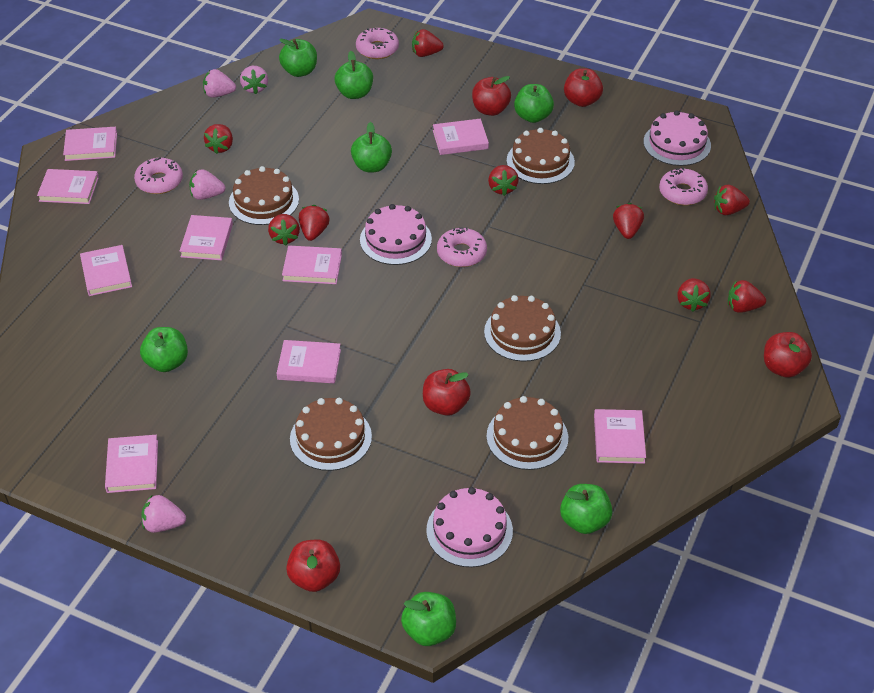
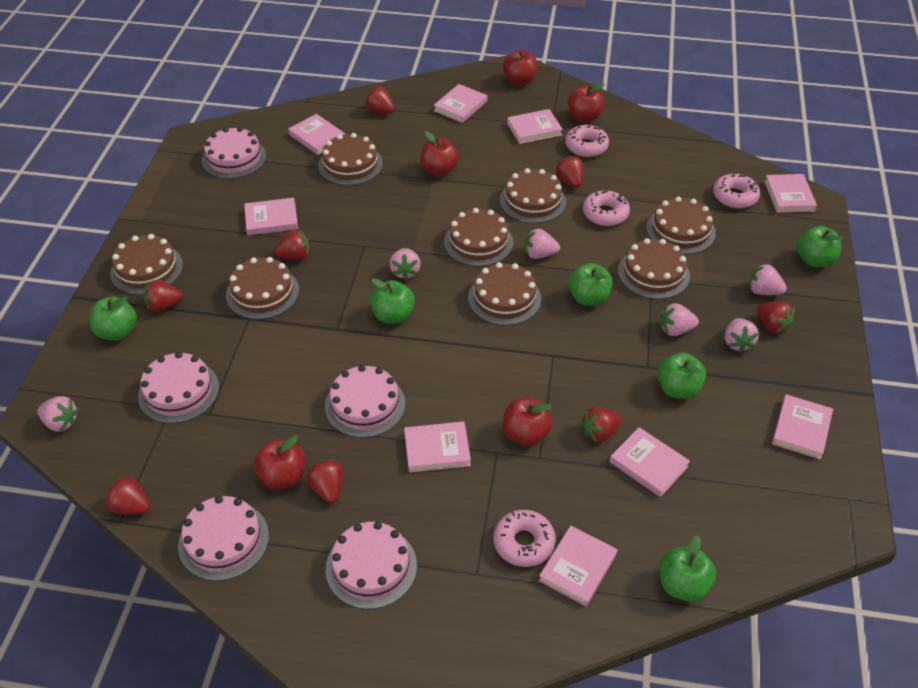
brown cake: [229,166,299,225] [290,398,372,471] [484,295,561,362] [486,396,568,470] [507,128,575,184] = 5 -> [110,234,183,295] [226,257,299,319] [318,133,383,185] [444,208,513,266] [468,262,541,325] [500,168,566,223] [618,238,690,299] [646,196,716,254] = 8
green apple: [140,327,188,372] [279,39,317,77] [335,51,373,99] [351,122,392,172] [401,592,456,646] [514,84,554,123] [560,484,612,534] = 7 -> [89,296,137,340] [370,278,415,324] [568,263,613,306] [657,353,706,399] [660,535,716,602] [797,226,843,267] = 6
pink cake: [360,204,432,265] [426,487,513,567] [644,110,711,166] = 3 -> [138,352,219,423] [178,496,269,581] [202,127,266,179] [325,365,405,438] [326,521,417,609] = 5
pink strawberry: [141,494,186,533] [189,169,225,200] [203,69,236,98] [240,66,268,94] = 4 -> [37,396,79,432] [389,248,421,280] [525,229,560,259] [661,303,699,336] [725,318,759,353] [749,264,787,295] = 6
red strawberry: [204,124,233,154] [268,214,300,246] [299,205,329,241] [412,29,444,57] [488,165,519,196] [613,203,644,239] [677,278,711,312] [714,185,750,215] [728,280,766,313] = 9 -> [105,475,150,514] [144,280,183,312] [274,230,309,260] [306,459,343,503] [365,86,395,113] [555,156,584,188] [581,406,622,443] [757,302,795,333] = 8

